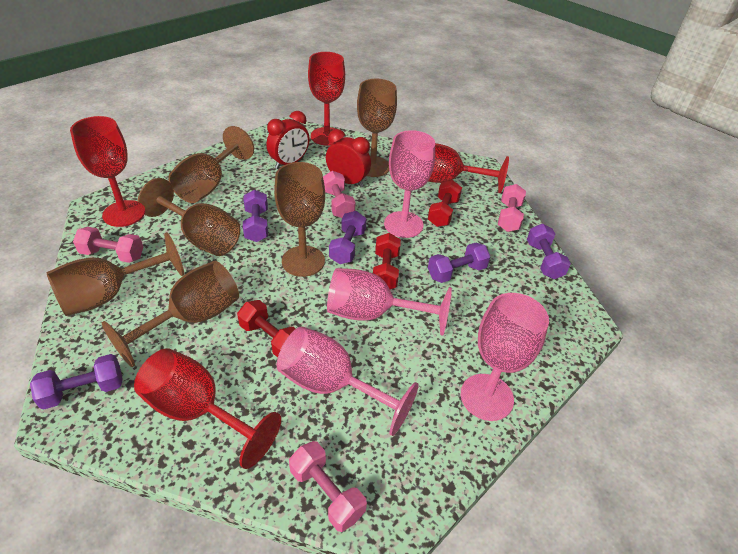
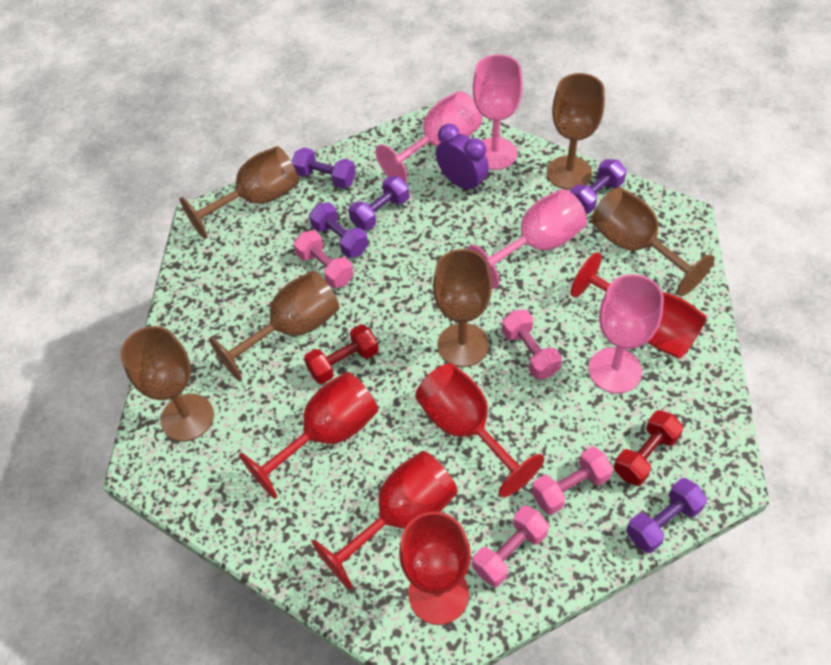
purple clock: none = 0 -> [436,124,489,193] = 1
red clock: [267,111,310,169] [326,129,371,187] = 2 -> none = 0
red dumbbell: [237,300,296,358] [373,233,401,289] [428,180,462,227] = 3 -> [304,324,379,384] [614,410,683,486] = 2
red goblet: [70,116,144,227] [134,348,281,469] [308,52,345,146] [428,143,509,193] = 4 -> [239,372,378,499] [312,451,458,590] [399,511,471,625] [415,363,544,497] [571,252,707,359] = 5

